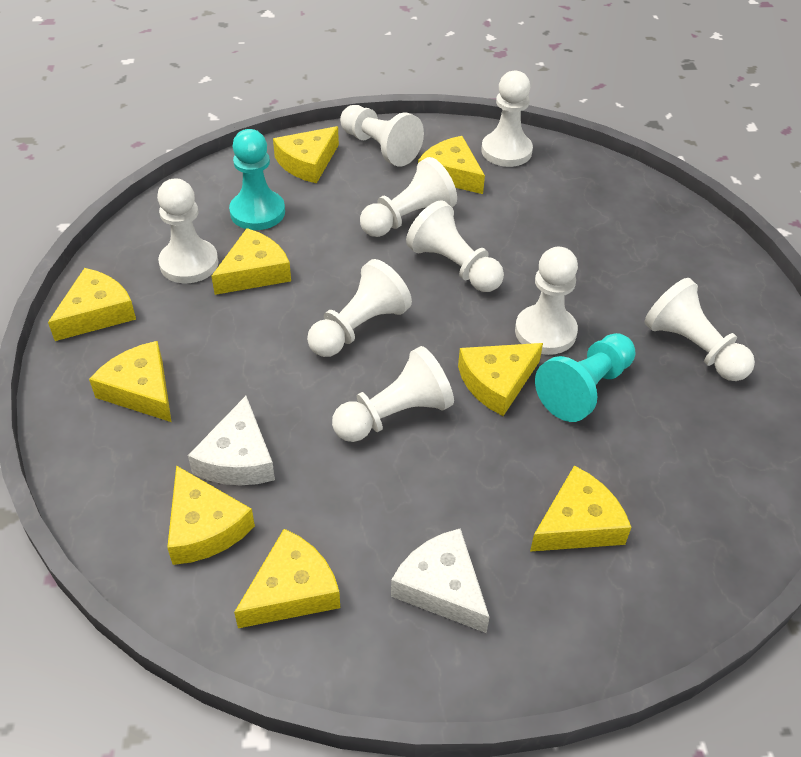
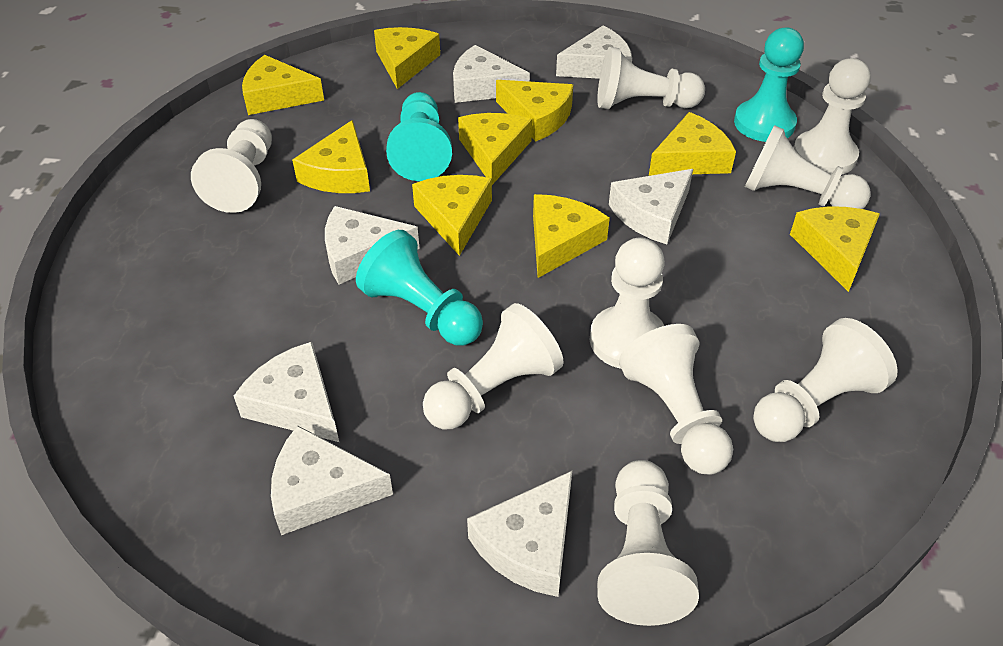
turquoise pawn: [229,129,285,230] [535,333,636,422] = 2 -> [356,230,483,345] [386,92,452,181] [734,27,804,142] = 3
white cheese: [188,396,275,485] [391,528,489,633] = 2 -> [234,342,339,442] [271,425,393,535] [325,206,420,284] [453,45,530,103] [467,471,572,597] [556,26,632,79] [609,169,693,244] = 7

